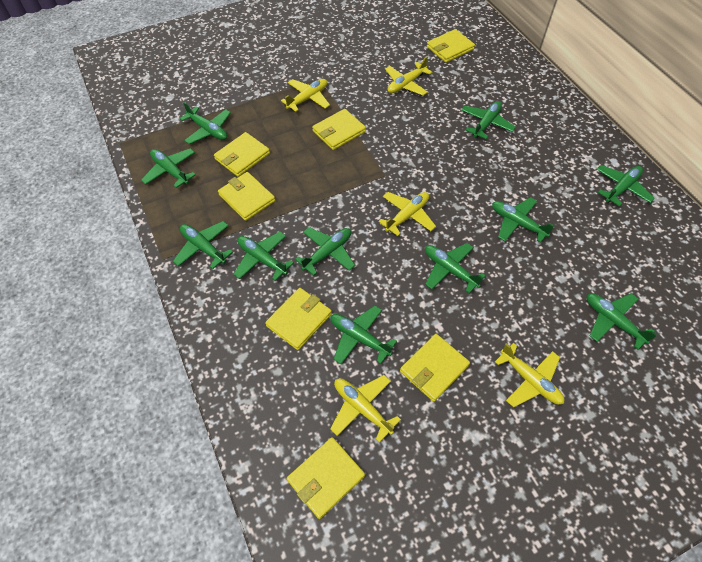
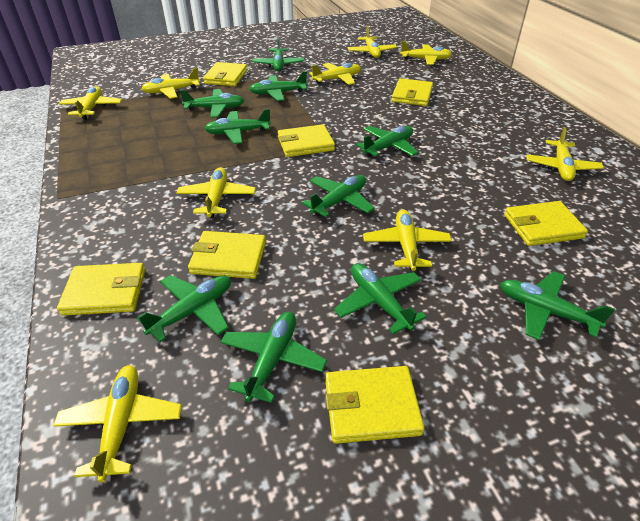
green plane: [141,148,196,188] [173,221,233,269] [180,102,231,144] [234,232,294,281] [295,227,355,276] [330,306,397,364] [425,243,486,293] [461,101,516,139] [492,197,554,243] [587,293,657,349] [597,165,655,206] = 11 -> [137,275,231,342] [180,89,244,118] [204,109,271,144] [220,312,327,403] [250,71,307,101] [252,37,304,71] [302,175,375,217] [334,263,427,334] [356,126,419,157] [500,271,615,340] = 10
yellow plane: [281,79,330,112] [330,375,401,443] [378,192,436,236] [385,57,432,96] [495,343,564,408] = 5 -> [53,365,182,482] [59,86,122,120] [141,68,200,99] [176,167,256,218] [309,63,361,85] [348,26,397,58] [363,209,452,271] [400,41,452,65] [526,127,604,181] = 9

